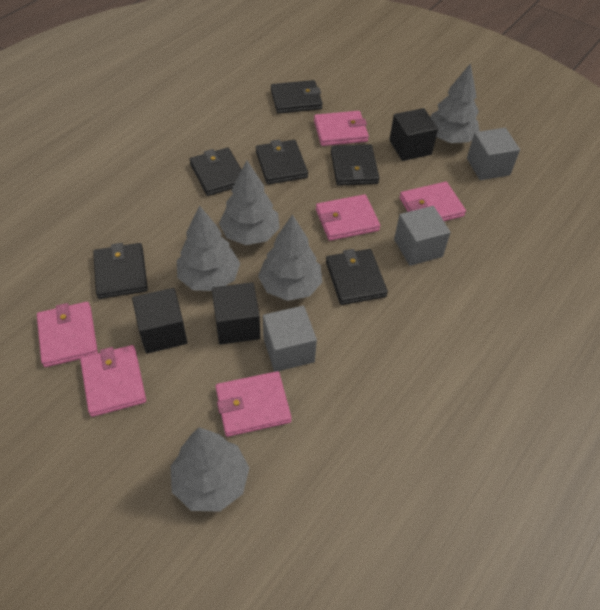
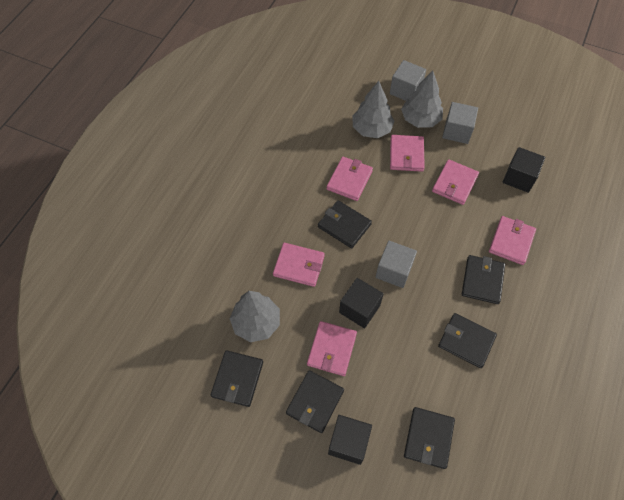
grey tree: [170,427,249,511] [177,206,240,291] [219,160,280,245] [258,214,322,301] [431,63,479,143] = 5 -> [230,291,280,342] [352,81,395,138] [401,71,443,128] = 3

